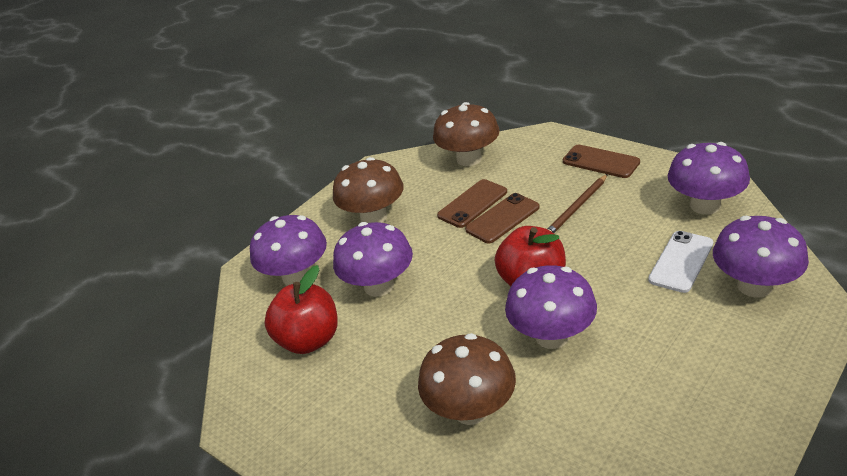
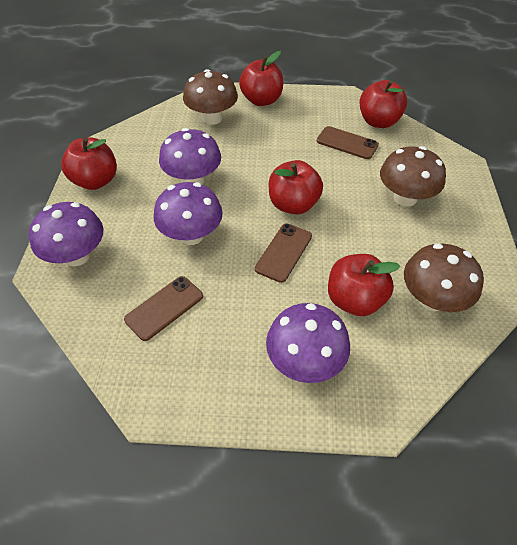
brown pencil: [548,174,608,233] = 1 -> none = 0
purple mushroom: [250,215,327,286] [333,222,413,297] [505,265,597,349] [668,142,750,215] [713,216,809,298] = 5 -> [29,202,103,266] [154,182,223,245] [159,128,221,184] [266,303,350,383] = 4
red apple: [264,265,338,354] [495,226,566,286] = 2 -> [61,137,117,190] [239,51,283,106] [269,160,323,214] [328,254,400,316] [359,80,407,128] = 5
white phone: [648,231,713,293] = 1 -> none = 0

